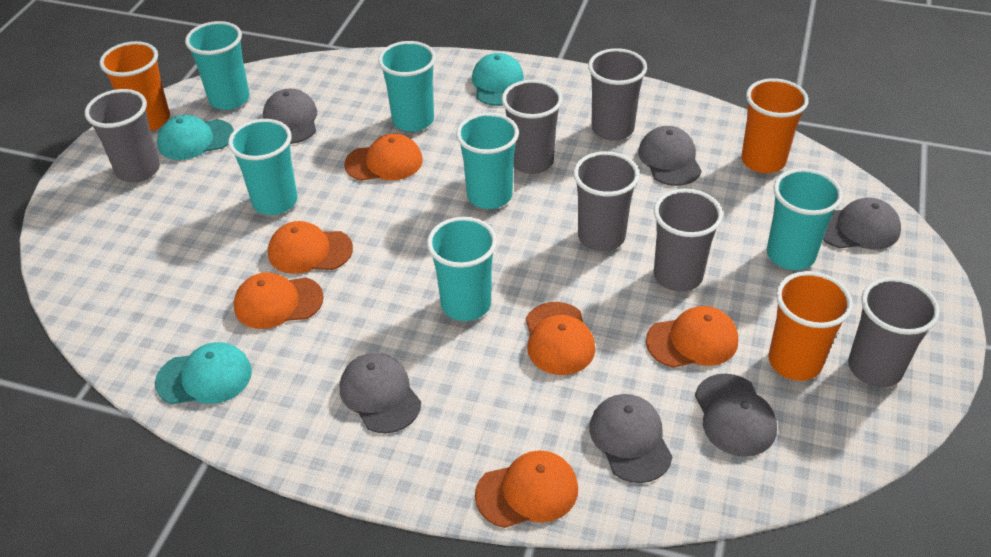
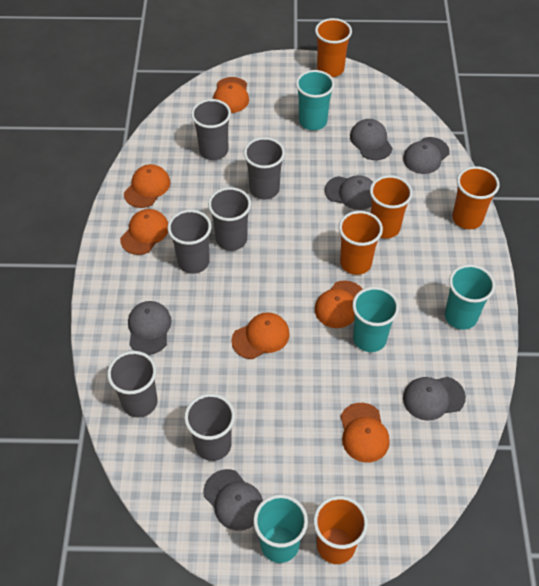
orange cup: [100,41,170,131] [741,78,809,173] [768,271,853,381] = 3 -> [313,496,368,564] [315,18,352,77] [339,211,383,275] [370,175,413,238] [452,166,500,229] = 5
turquoise cap: [155,342,252,404] [157,115,234,160] [472,53,524,106] = 3 -> none = 0
turquoise cup: [185,21,250,110] [228,119,297,215] [378,41,436,132] [427,217,497,321] [456,112,519,209] [767,168,843,270] = 6 -> [253,494,308,563] [296,70,335,130] [352,287,399,352] [445,264,495,330] = 4

